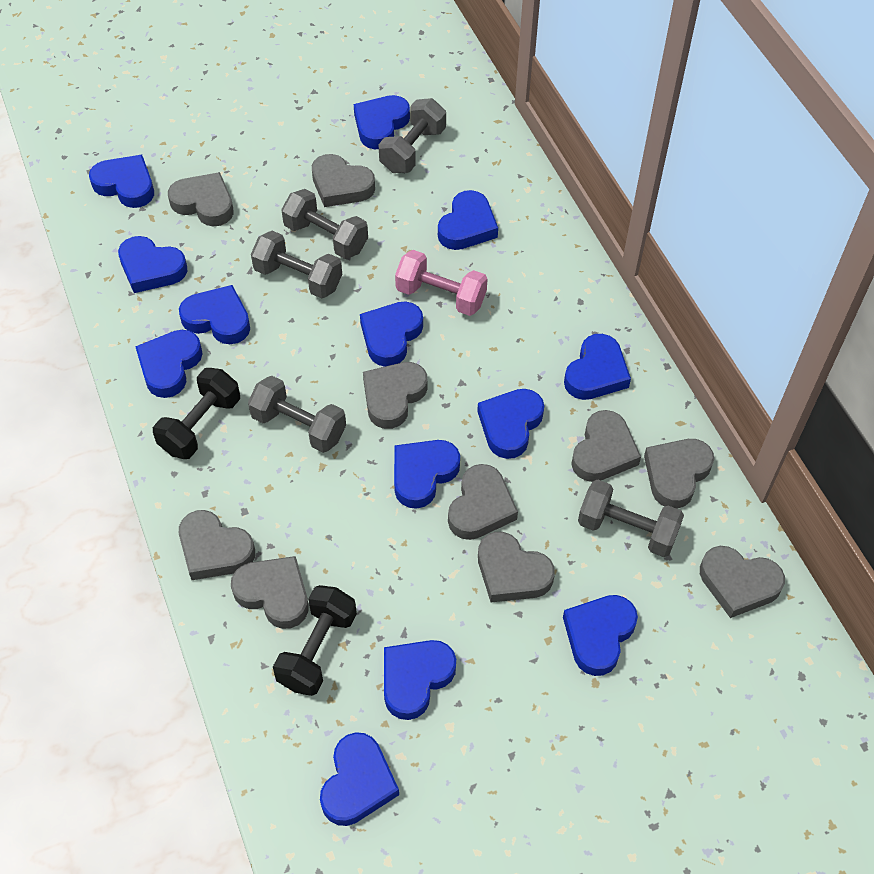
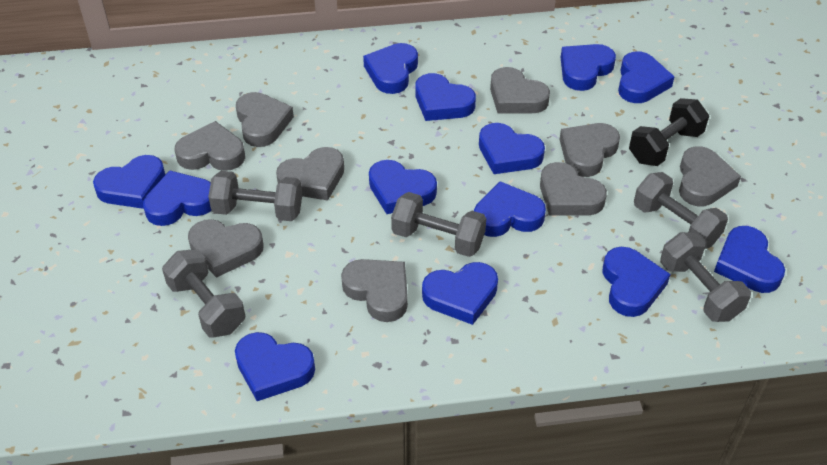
black dumbbell: [153,368,240,459] [273,585,357,696] = 2 -> [629,98,709,166] = 1
grey heart: [168,172,234,226] [179,510,255,580] [231,556,308,629] [312,154,375,207] [363,362,427,429] [448,464,518,540] [478,532,555,602] [571,410,641,482] [644,439,714,509] [700,546,785,618] = 10 -> [175,121,245,171] [188,219,264,278] [236,92,294,147] [276,147,344,200] [341,259,408,322] [490,67,550,114] [540,162,607,216] [559,123,620,177] [679,146,741,206] = 9
pink dumbbell: [395,250,488,316] = 1 -> none = 0

